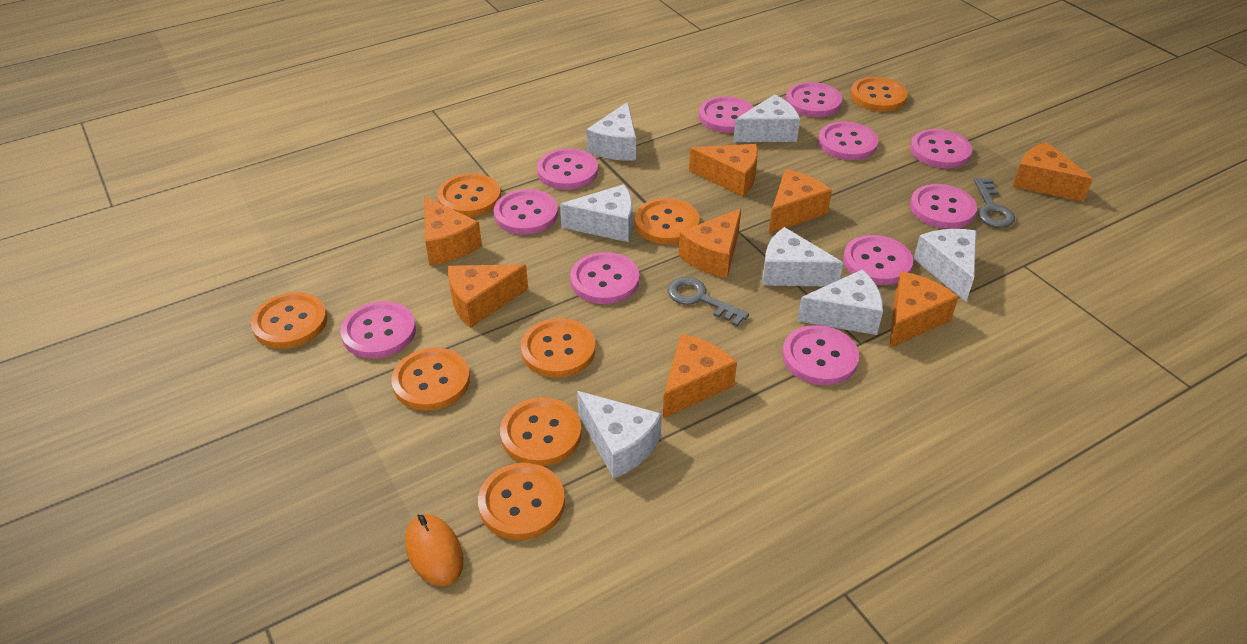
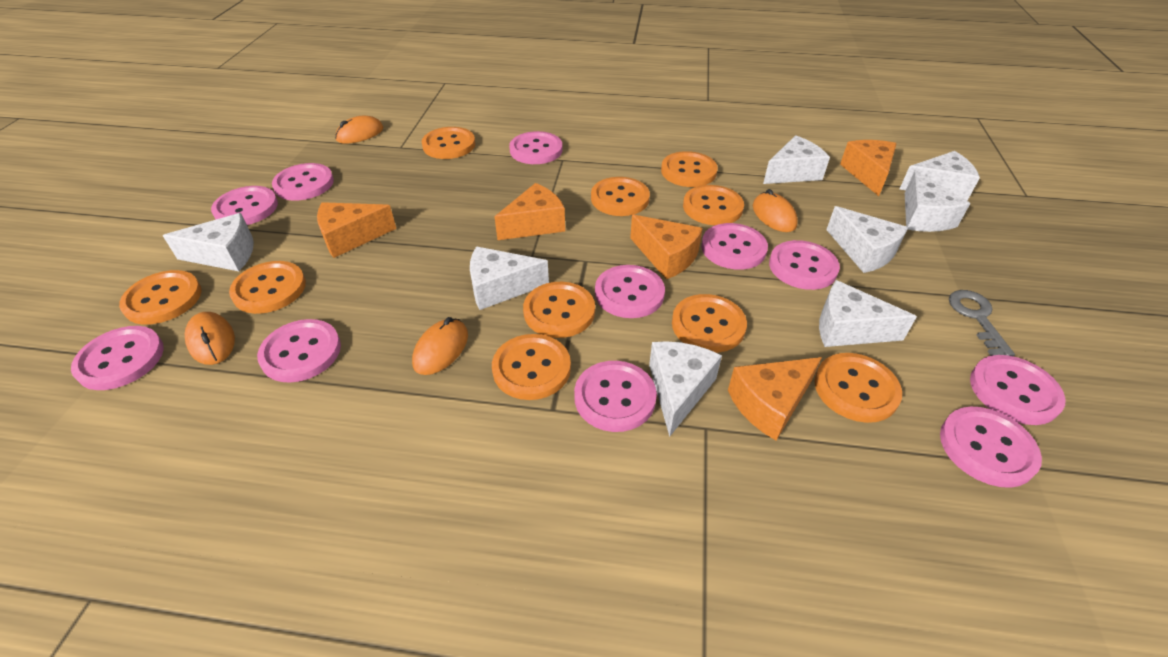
grey key: [668,277,749,327] [974,178,1015,228] = 2 -> [949,290,1015,356] = 1
orange button: [251,292,327,349] [391,348,470,411] [437,173,501,217] [478,463,565,540] [500,397,582,466] [521,318,595,378] [635,198,700,244] [851,77,908,112] = 8 -> [119,270,202,325] [229,261,306,314] [422,127,475,159] [492,334,571,400] [523,282,595,338] [591,177,650,216] [661,151,718,187] [672,294,747,353] [683,185,744,225] [814,353,902,423] = 10
orange cheese: [424,197,482,265] [448,264,528,328] [663,334,737,418] [679,209,741,278] [689,144,758,197] [769,169,832,233] [890,271,958,348] [1013,142,1093,202] = 8 -> [317,202,396,258] [495,183,565,240] [630,214,703,279] [728,357,822,441] [840,140,897,196] = 5
orange mouse: [405,514,463,586] = 1 -> [185,312,235,365] [335,115,383,144] [412,317,468,375] [753,189,798,232] = 4
white cheese: [560,184,632,242] [577,391,662,479] [586,102,636,161] [733,94,800,142] [762,227,843,286] [797,270,883,335] [914,229,977,302] = 7 -> [163,213,254,271] [470,246,549,310] [649,341,722,437] [763,135,830,184] [819,280,917,347] [826,206,908,273] [900,151,980,201] [905,170,970,232] = 8

